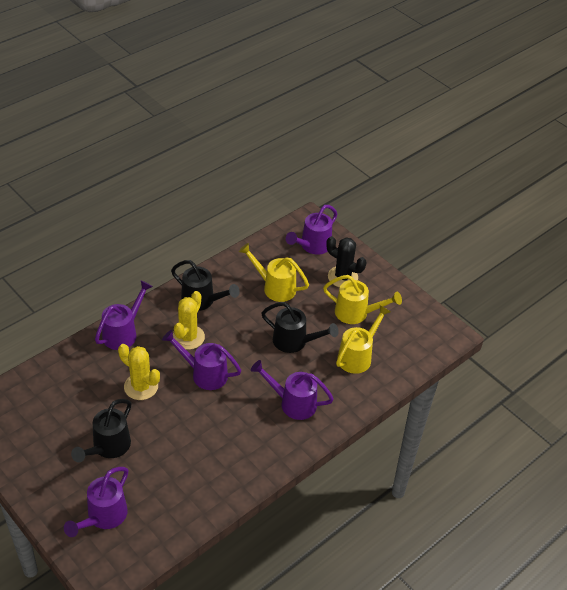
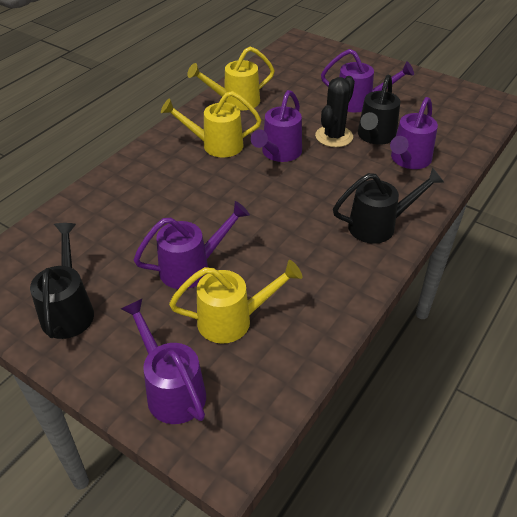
yellow cactus: [118,344,160,400] [173,291,205,350] = 2 -> none = 0

